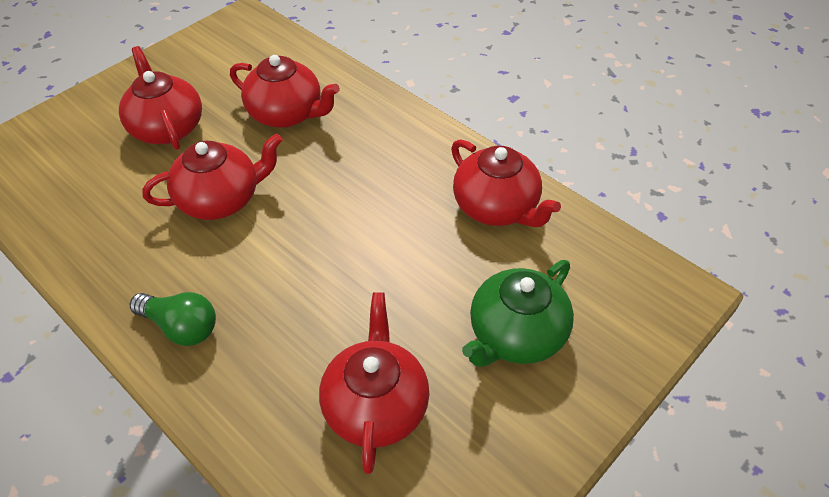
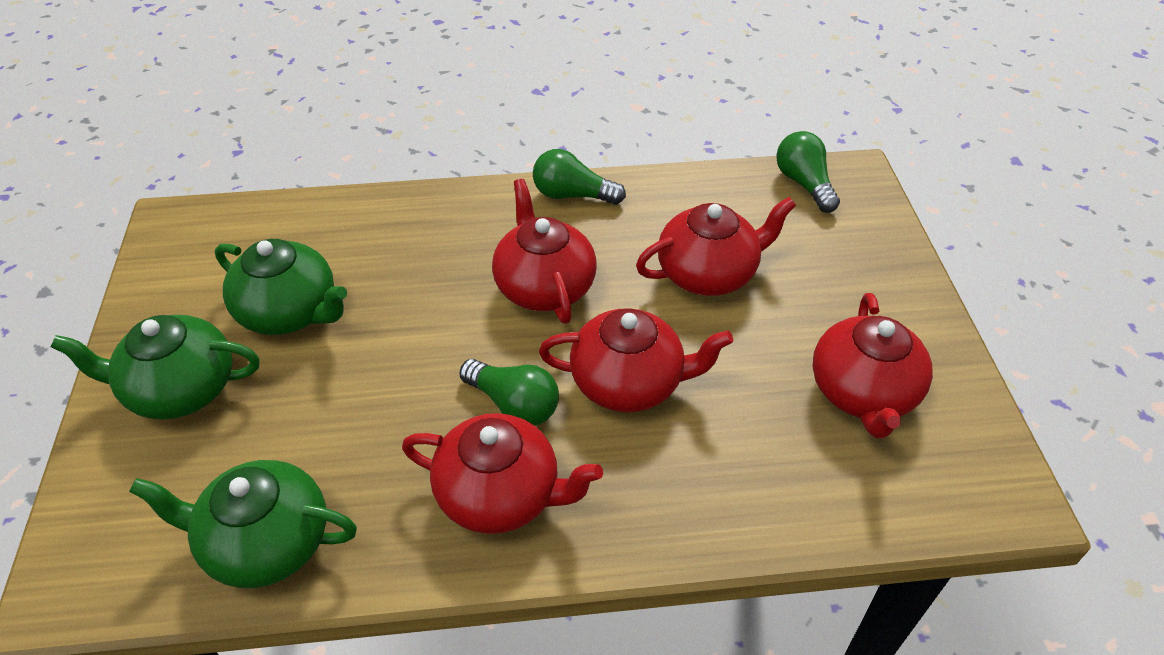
green light bulb: [130,292,216,346] = 1 -> [459,359,559,426] [533,149,626,205] [776,131,840,213] = 3
green teapot: [462,260,574,367] = 1 -> [51,315,260,420] [129,460,357,588] [215,239,347,335] = 3

